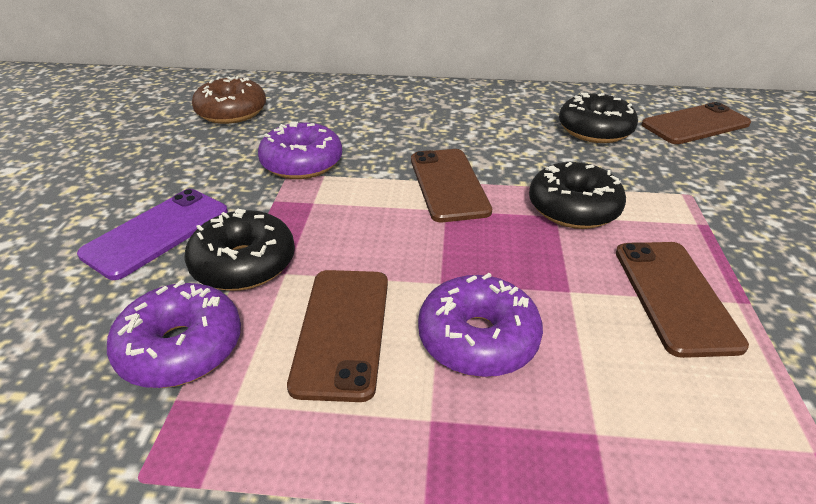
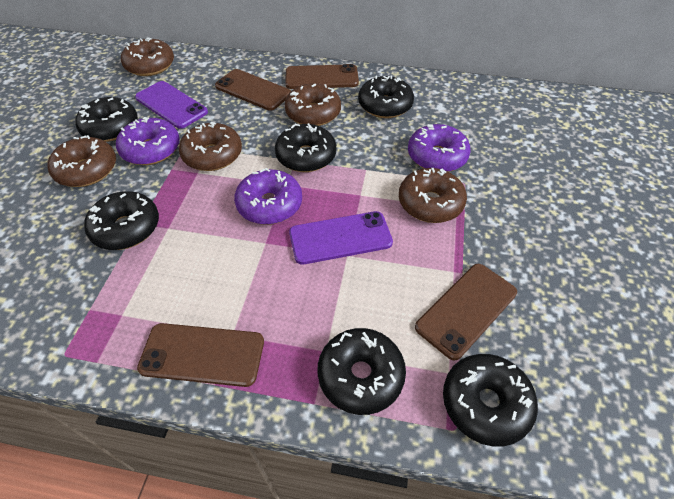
black donut: [184,209,295,291] [529,162,626,229] [559,93,638,143] = 3 -> [75,97,138,142] [84,191,159,250] [275,123,336,172] [318,328,406,415] [358,76,414,118] [443,354,538,447] = 6
brown donut: [192,76,266,124] = 1 -> [47,135,116,187] [121,37,174,76] [179,122,242,171] [285,83,341,126] [399,168,467,223] = 5
purple phone: [77,189,228,280] = 1 -> [135,81,208,129] [289,211,393,265] = 2

